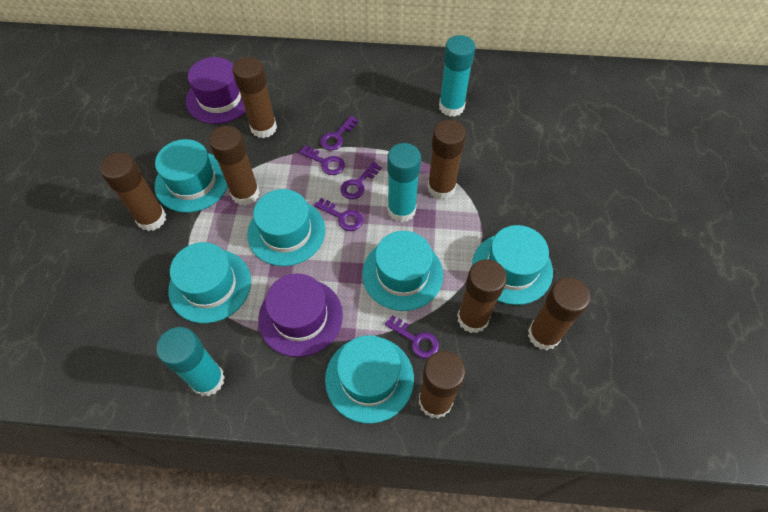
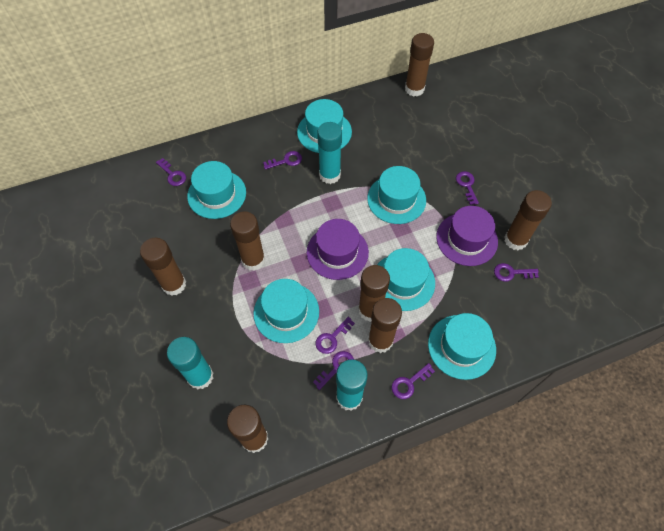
purple key: [299,145,345,175] [314,198,363,231] [320,116,359,151] [340,162,382,199] [385,315,439,359] = 5 -> [156,158,186,186] [263,151,302,170] [313,351,354,390] [316,317,355,354] [391,363,435,399] [456,171,479,205] [494,263,539,282] = 7

